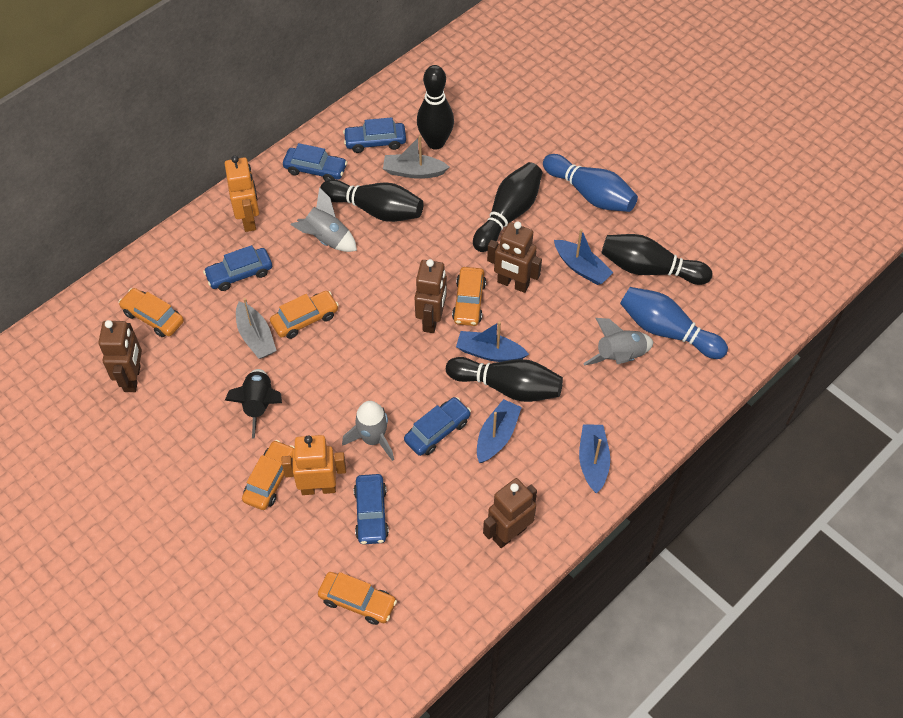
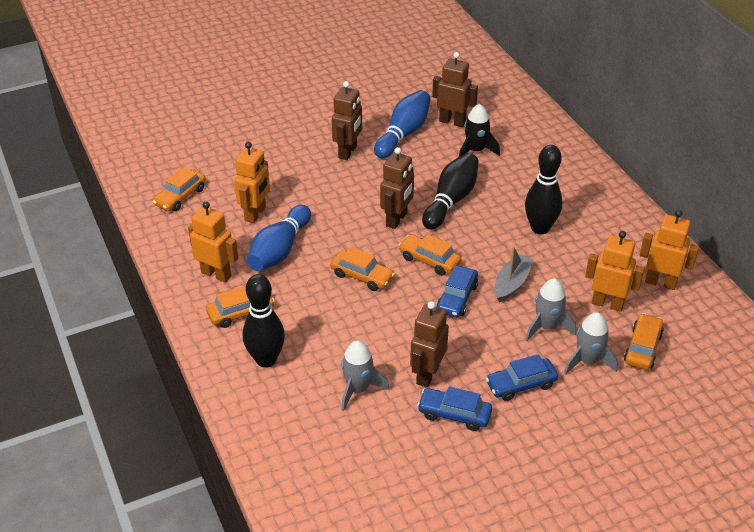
black bowling pin: [320,179,423,222] [417,65,454,150] [446,357,563,402] [473,162,542,252] [601,234,712,285] = 5 -> [243,274,285,368] [422,153,479,230] [525,145,562,234] = 3
blue boat: [456,321,529,362] [477,399,522,463] [554,229,614,285] [579,425,610,493] = 4 -> none = 0
blue car: [203,245,272,291] [283,143,347,181] [343,117,406,153] [354,474,389,544] [404,397,471,456] = 5 -> [417,387,492,431] [437,265,478,318] [486,354,558,401] = 3
grey boat: [236,298,277,359] [383,136,449,179] = 2 -> [495,247,534,302] = 1
orange robot: [225,156,259,232] [282,435,346,495] = 2 -> [188,202,238,282] [234,142,270,223] [585,231,645,312] [640,210,699,290] = 4

